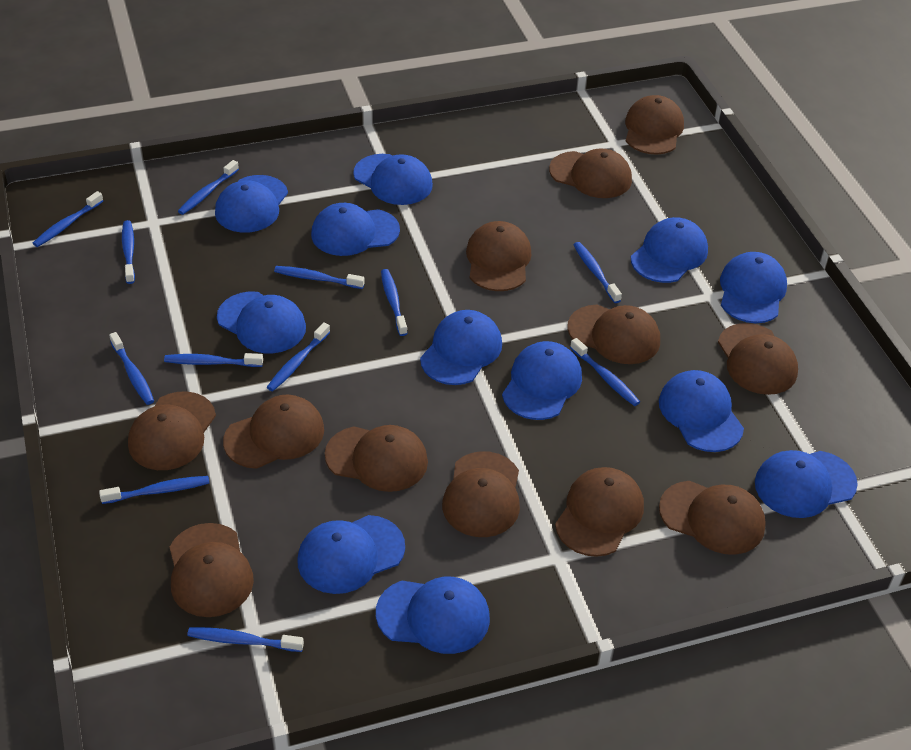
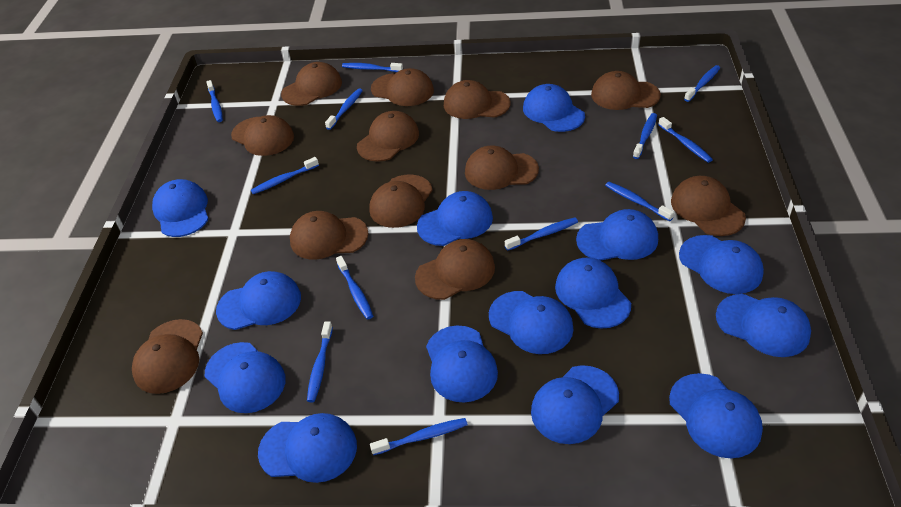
blue cap: [215,175,288,233] [217,291,306,353] [297,515,405,594] [311,203,400,256] [353,154,433,205] [376,577,490,654] [420,310,502,385] [502,341,582,420] [631,217,708,283] [659,370,744,452] [720,252,787,323] [755,450,858,518] = 12 -> [152,179,209,237] [205,342,286,413] [216,271,301,330] [258,413,357,483] [417,191,493,246] [426,326,498,403] [489,291,574,354] [523,84,585,132] [531,365,619,444] [555,258,631,328] [576,209,658,261] [669,373,763,458] [679,235,764,294] [716,294,811,357] = 14

